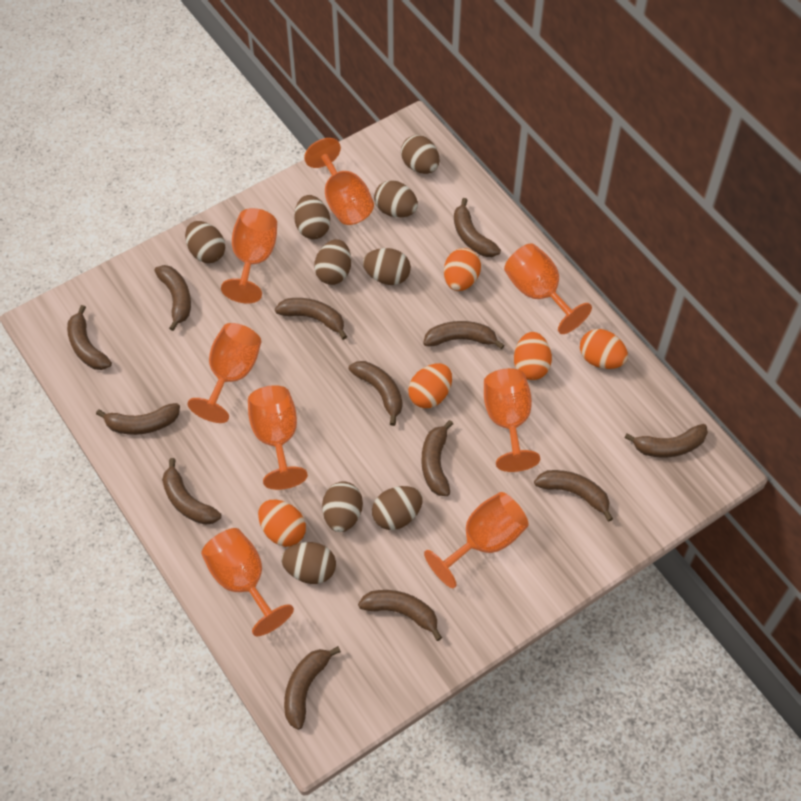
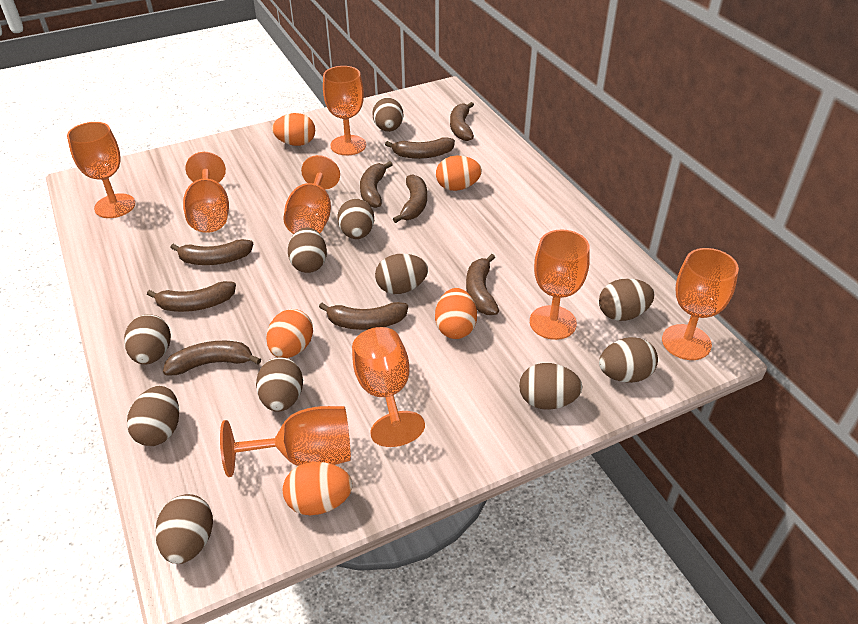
brown banana: [67,305,112,370] [96,403,180,435] [154,265,191,331] [162,458,221,525] [275,298,347,340] [284,646,341,730] [348,361,403,426] [358,590,442,641] [421,420,453,496] [423,321,505,349] [454,198,501,257] [534,470,613,522] [625,424,708,458] = 13 -> [147,281,236,312] [163,341,261,376] [170,239,253,265] [319,302,408,330] [360,161,393,208] [385,137,455,159] [393,174,427,223] [450,102,474,141] [466,254,499,315] = 9
brown egg: [185,221,225,263] [281,542,336,584] [294,195,330,239] [314,239,351,285] [322,482,363,532] [363,248,411,285] [372,486,423,530] [374,180,418,218] [401,135,440,174] = 9 -> [124,314,171,364] [127,386,179,446] [155,494,213,564] [256,357,303,412] [288,227,327,273] [337,199,374,239] [372,98,403,132] [375,254,428,294] [519,363,582,410] [599,279,654,321] [599,337,658,383] = 11

